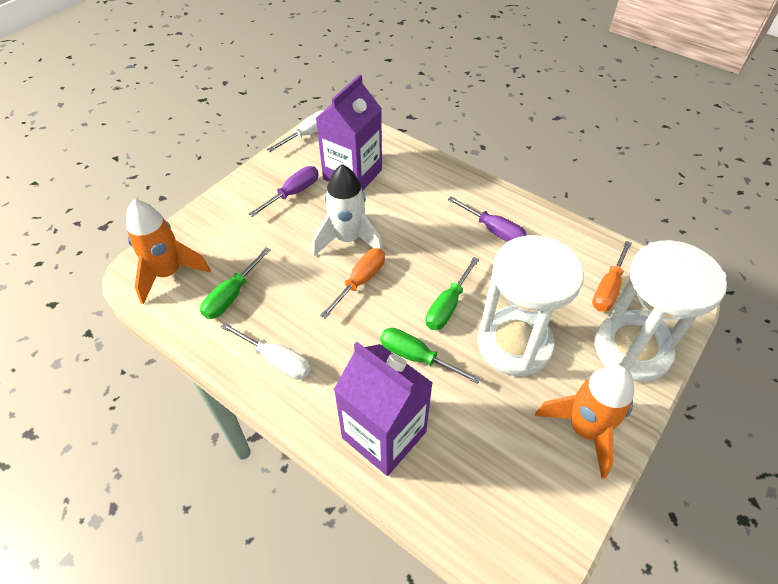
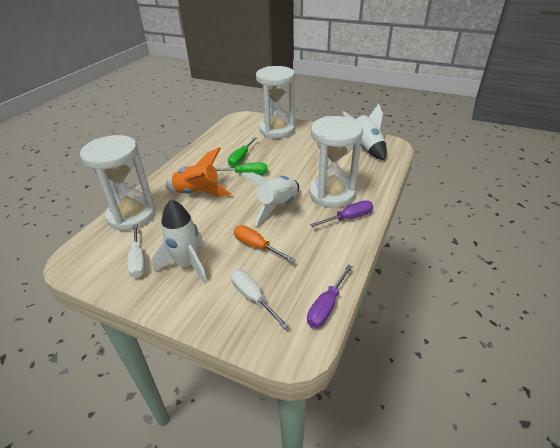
green screwdriver: [200,247,271,319] [380,328,481,384] [426,257,479,330] = 3 -> [215,163,267,175] [228,137,257,167] = 2
orange rocket: [126,200,211,304] [535,365,634,479] = 2 -> [165,147,231,197] = 1
orange screwdriver: [320,248,385,319] [592,241,632,312] = 2 -> [234,225,296,263] = 1
purple carton: [316,74,382,191] [334,342,433,476] = 2 -> none = 0
white hourglass: [477,235,584,377] [594,240,727,382] = 2 -> [80,135,156,231] [256,66,295,138] [309,116,363,208] = 3
white rocket: [313,164,383,256] = 1 -> [152,199,208,284] [241,172,299,225] [342,104,387,160] = 3

